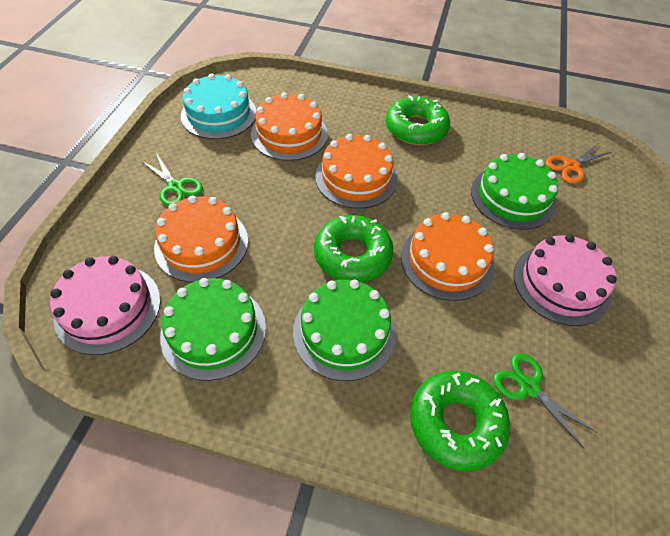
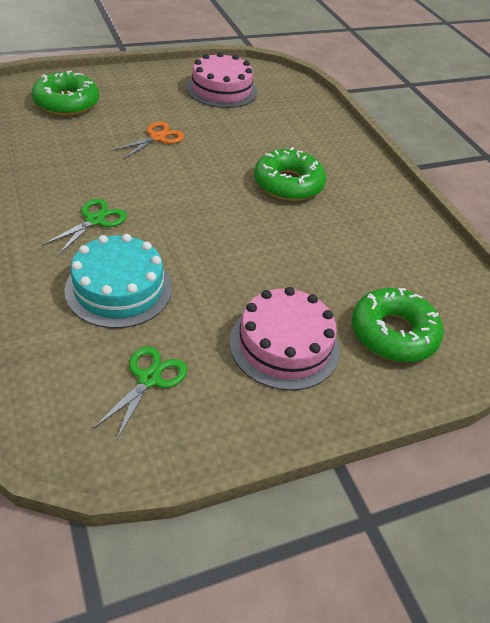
green cake: [160,278,266,381] [293,280,396,381] [471,153,558,230] = 3 -> none = 0
orange cake: [154,195,248,282] [251,92,328,161] [315,134,397,209] [401,212,494,301] = 4 -> none = 0

